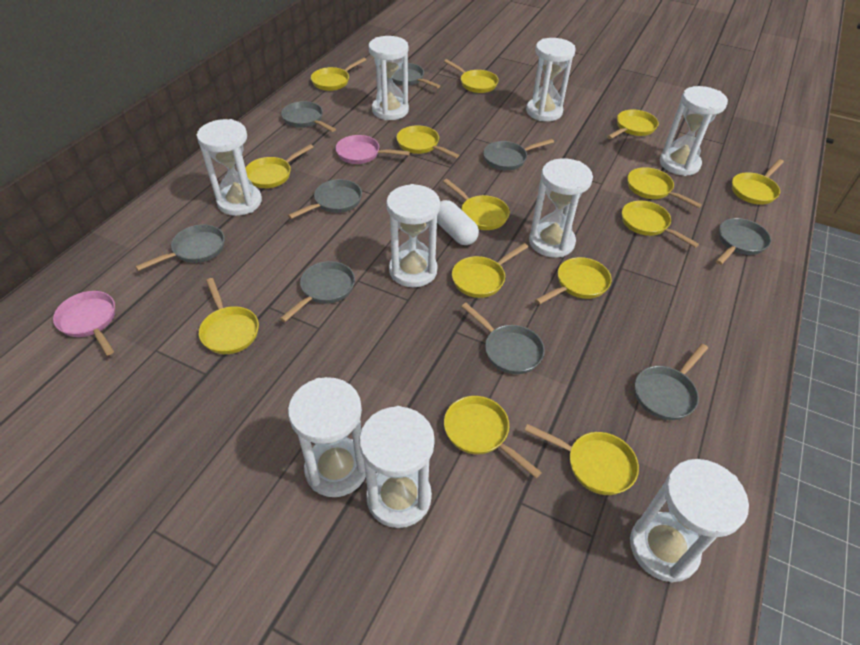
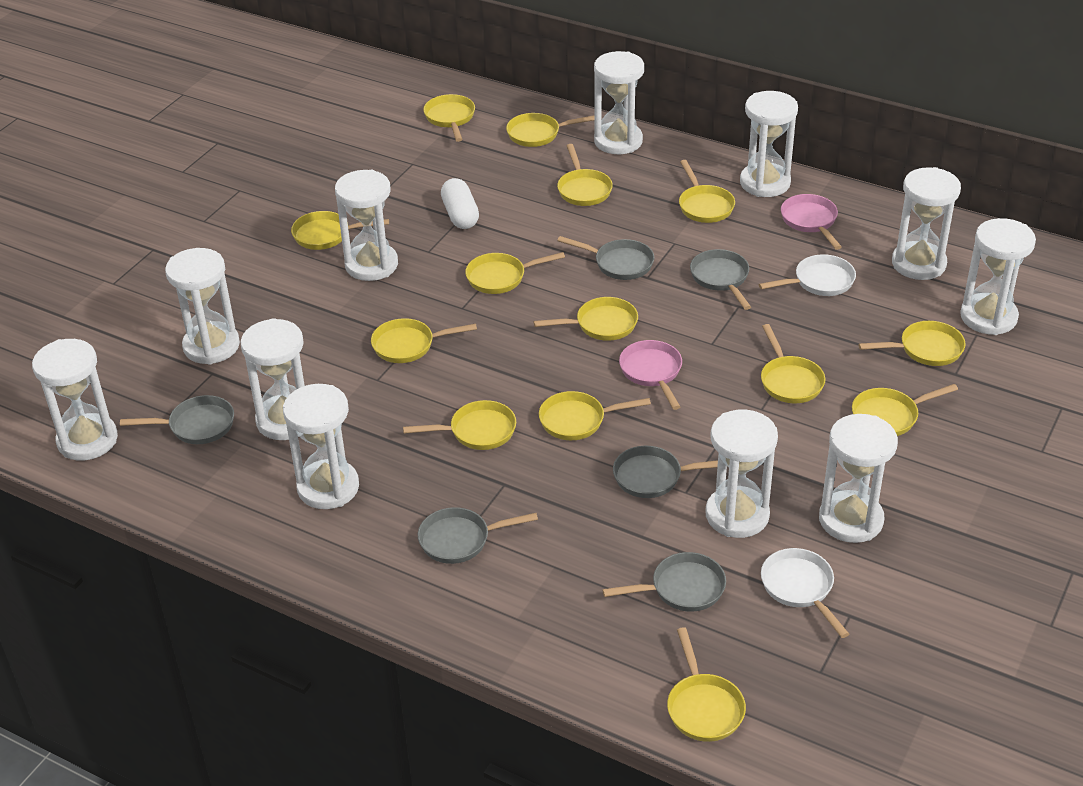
grey pan: [135,224,225,271] [280,261,355,322] [281,101,336,132] [288,179,362,219] [392,63,440,88] [461,303,545,374] [483,139,554,171] [635,344,708,420] [716,218,771,265] = 9 -> [120,395,234,444] [418,507,538,564] [557,236,654,280] [602,552,726,612] [613,446,728,498] [690,249,751,310] = 6
white hourglass: [197,119,262,216] [288,377,366,497] [359,406,435,528] [369,36,409,120] [386,184,440,287] [526,38,576,121] [529,158,593,257] [630,459,749,583] [660,86,728,176] = 9 -> [32,339,118,461] [165,248,240,365] [240,318,305,440] [283,384,359,509] [335,170,398,281] [594,51,644,154] [705,410,778,538] [740,91,798,197] [819,414,898,543] [892,167,961,280] [960,218,1036,335] = 11
white pan: none = 0 -> [759,254,856,296] [761,548,849,638] = 2

